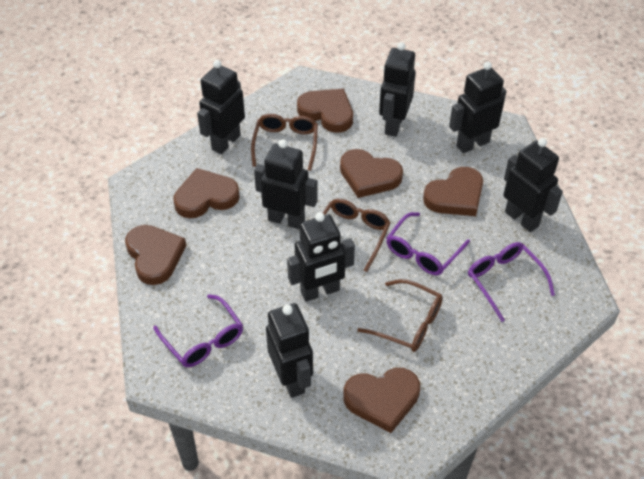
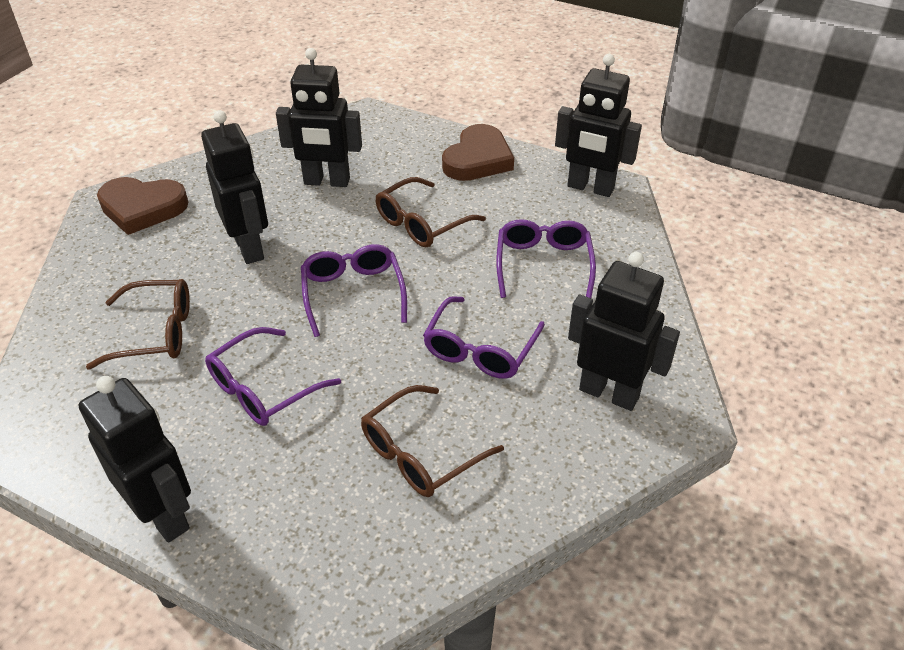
black robot: [197,60,245,154] [254,139,318,229] [266,303,313,398] [287,212,355,302] [379,42,416,137] [449,62,507,153] [503,138,563,232] = 7 -> [79,376,191,543] [201,110,268,264] [276,48,362,187] [555,54,642,197] [568,252,680,411] = 5
brown heart: [125,225,186,285] [173,168,240,218] [297,89,353,133] [340,149,403,198] [343,368,420,433] [423,167,483,216] = 6 -> [97,177,188,235] [442,124,514,181] = 2
purple glasses: [153,294,243,367] [386,212,470,275] [468,242,555,322] = 3 -> [205,327,341,426] [301,244,407,337] [423,296,545,379] [496,219,596,298] = 4

